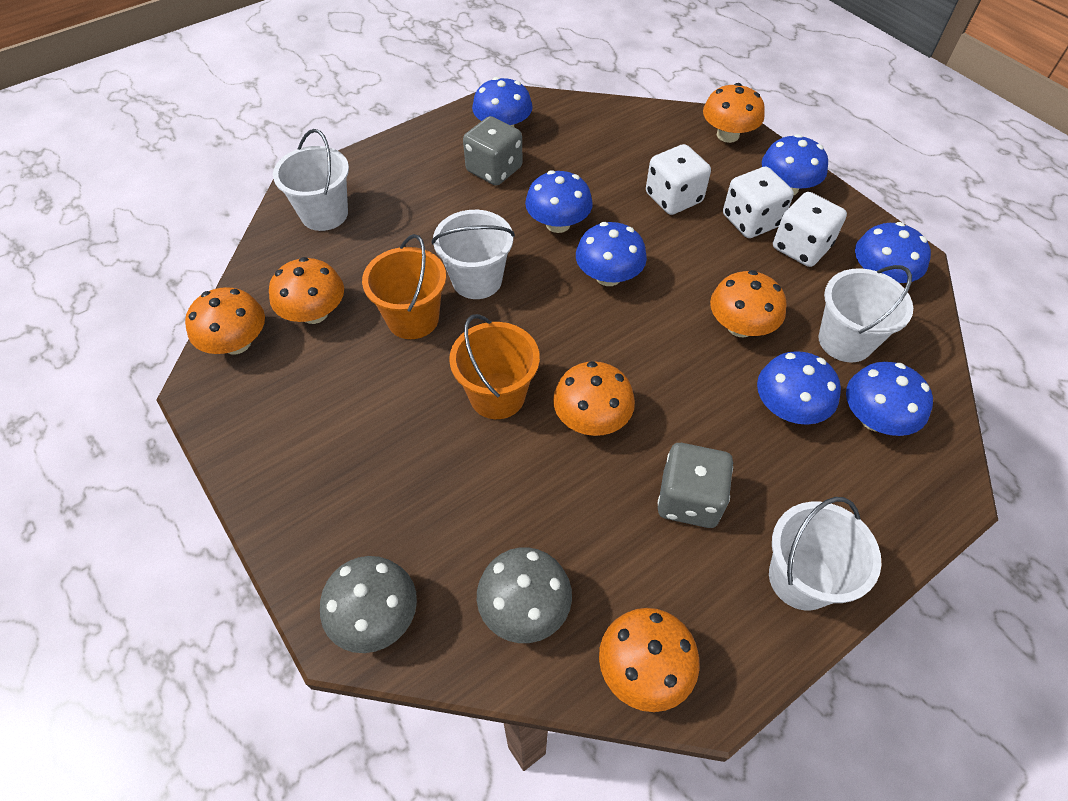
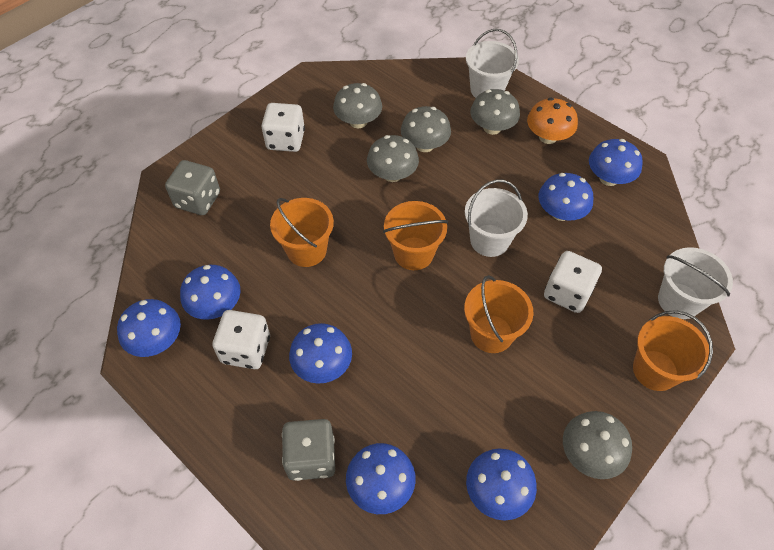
grey mushroom: [320,556,417,653] [477,547,572,643] = 2 -> [333,83,382,128] [367,135,419,182] [401,106,451,152] [470,89,520,135] [563,411,632,479] = 5
orange bucket: [362,234,446,339] [449,314,540,419] = 2 -> [270,198,334,267] [383,201,448,270] [464,275,533,353] [633,310,713,391] = 4
orange mushroom: [185,287,265,354] [269,257,344,324] [553,361,635,436] [599,608,699,712] [703,83,765,143] [710,270,787,337] = 6 -> [527,98,578,144] = 1
white bucket: [273,129,349,231] [432,210,515,299] [769,497,881,610] [818,265,913,363] = 4 -> [465,180,528,257] [466,29,519,98] [658,247,733,319] = 3

